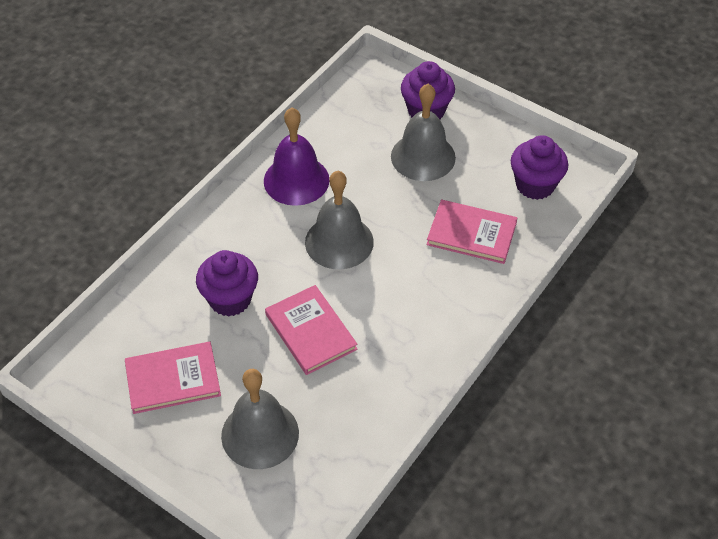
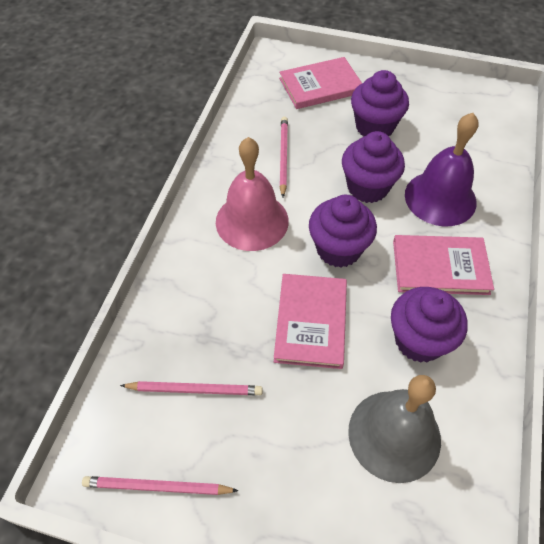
grey bell: [221,369,299,469] [305,171,374,269] [391,84,456,181] = 3 -> [348,375,441,483] = 1
pink bell: none = 0 -> [216,137,289,251] = 1
pink pencil: none = 0 -> [82,476,239,495] [120,381,263,395] [280,117,288,197] = 3
purple cupcake: [196,250,258,317] [401,61,455,119] [511,135,568,200] = 3 -> [309,195,377,267] [342,131,405,203] [351,70,409,136] [391,287,468,363] = 4

